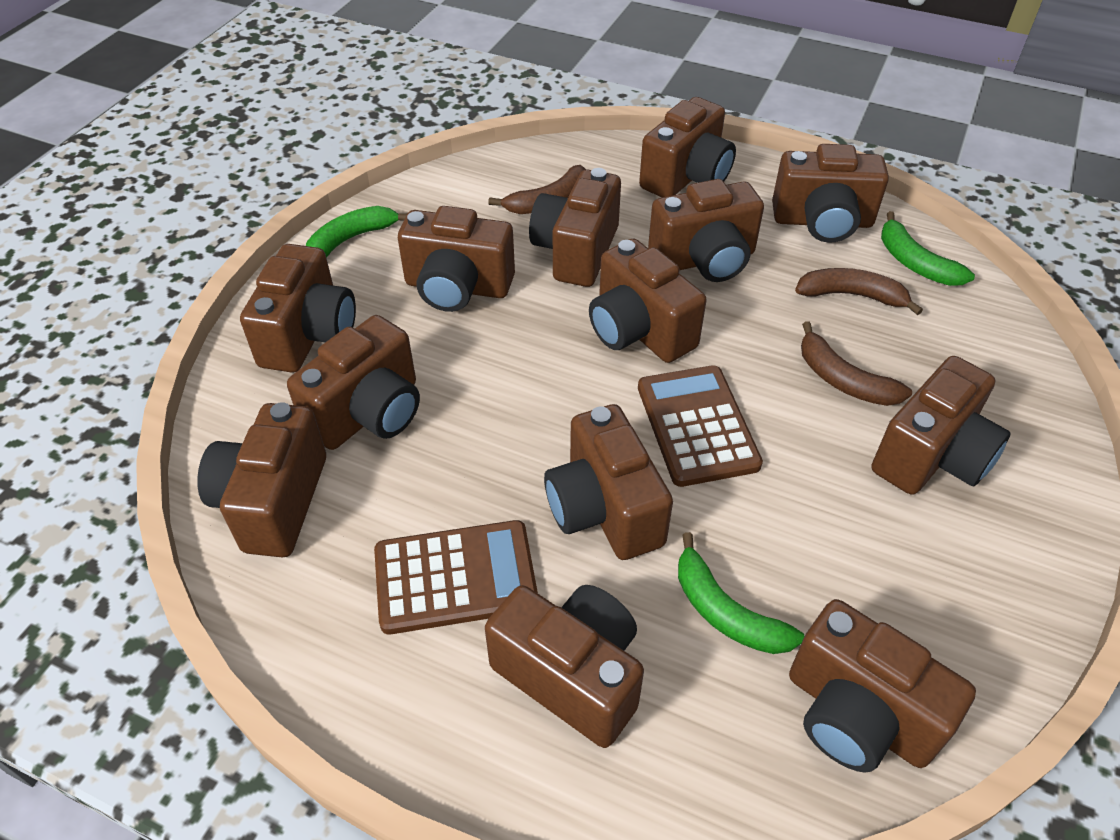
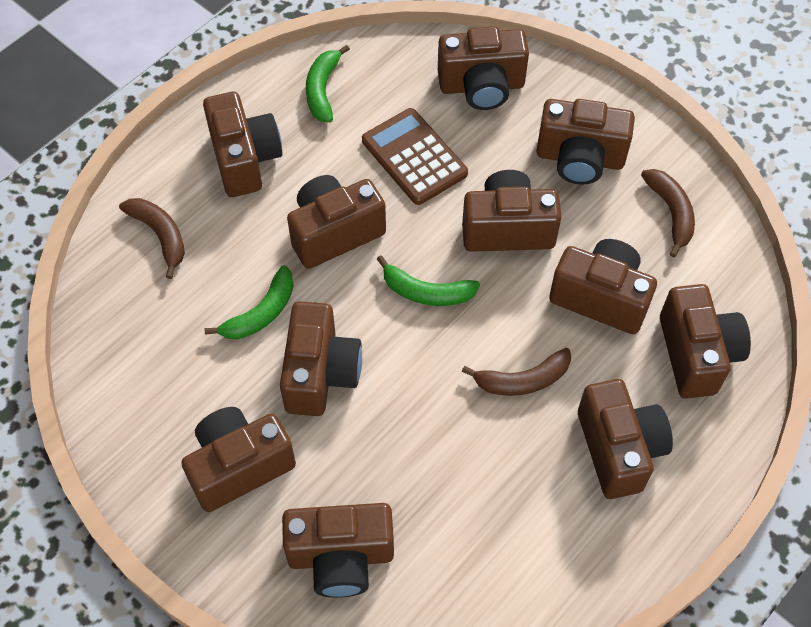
brown calculator: [374,520,538,634] [638,365,763,487] = 2 -> [362,108,468,205] = 1
brown camera: [197,402,326,558] [240,244,356,373] [287,315,420,450] [398,206,515,312] [485,585,644,748] [529,168,621,287] [544,404,673,560] [589,239,707,363] [639,97,736,197] [648,179,764,282] [772,144,889,243] [789,599,976,773] [872,356,1010,495] = 13 -> [181,407,296,512] [203,92,282,197] [280,301,362,416] [282,503,394,598] [287,175,386,269] [438,26,529,110] [462,170,561,252] [536,99,635,185] [549,239,657,334] [578,379,673,499] [660,284,751,399] = 11

